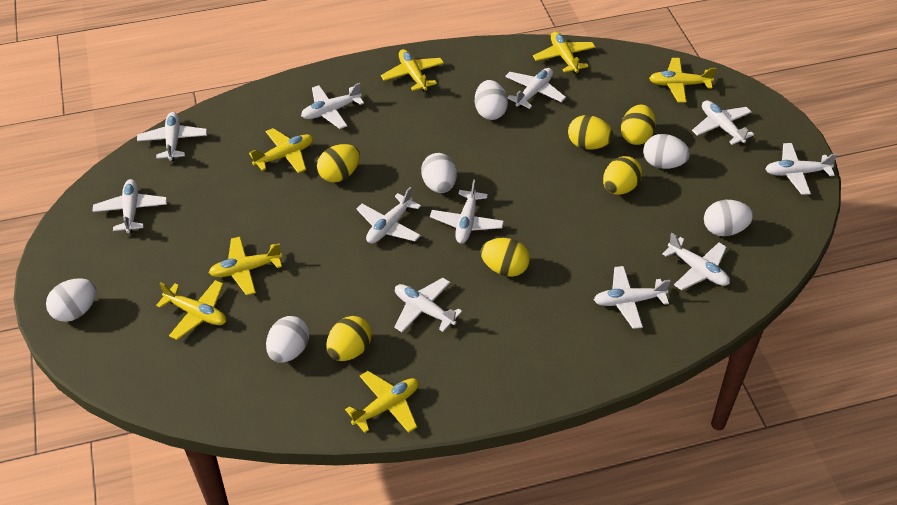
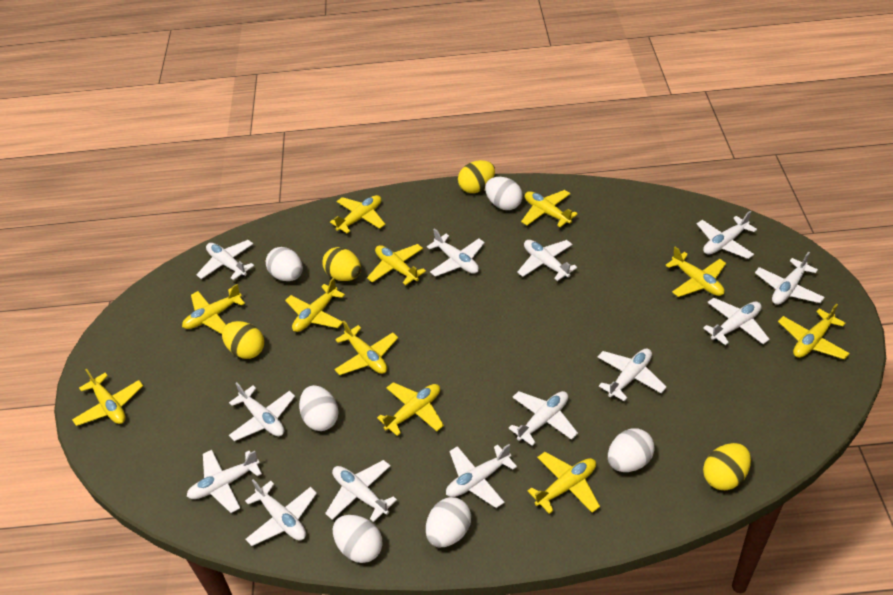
white plane: [93,179,167,233] [137,112,207,161] [301,83,364,129] [356,187,421,244] [394,278,462,332] [430,179,504,244] [505,68,566,109] [594,266,671,329] [662,233,730,290] [692,100,754,145] [765,143,837,195] = 11 -> [187,450,262,513] [196,240,254,280] [229,382,295,441] [245,479,317,546] [325,460,397,522] [427,228,485,277] [446,444,517,508] [508,391,578,446] [517,240,577,281] [598,348,666,401] [697,211,757,259] [703,298,770,345] [755,252,825,305] = 13
yellow egg: [317,144,360,182] [326,316,372,361] [481,238,530,277] [568,115,613,149] [603,156,642,195] [621,104,656,145] = 6 -> [222,321,264,359] [322,247,361,281] [458,160,495,193] [703,443,751,490] = 4
yellow plane: [156,280,226,340] [209,237,282,295] [249,128,313,173] [345,371,419,433] [381,49,444,92] [533,32,595,74] [649,58,716,103] = 7 -> [72,369,143,426] [182,284,245,334] [285,277,345,332] [330,195,385,233] [334,321,398,375] [367,244,426,285] [377,382,444,436] [521,190,578,227] [528,452,600,514] [665,247,726,297] [778,304,850,359] = 11

